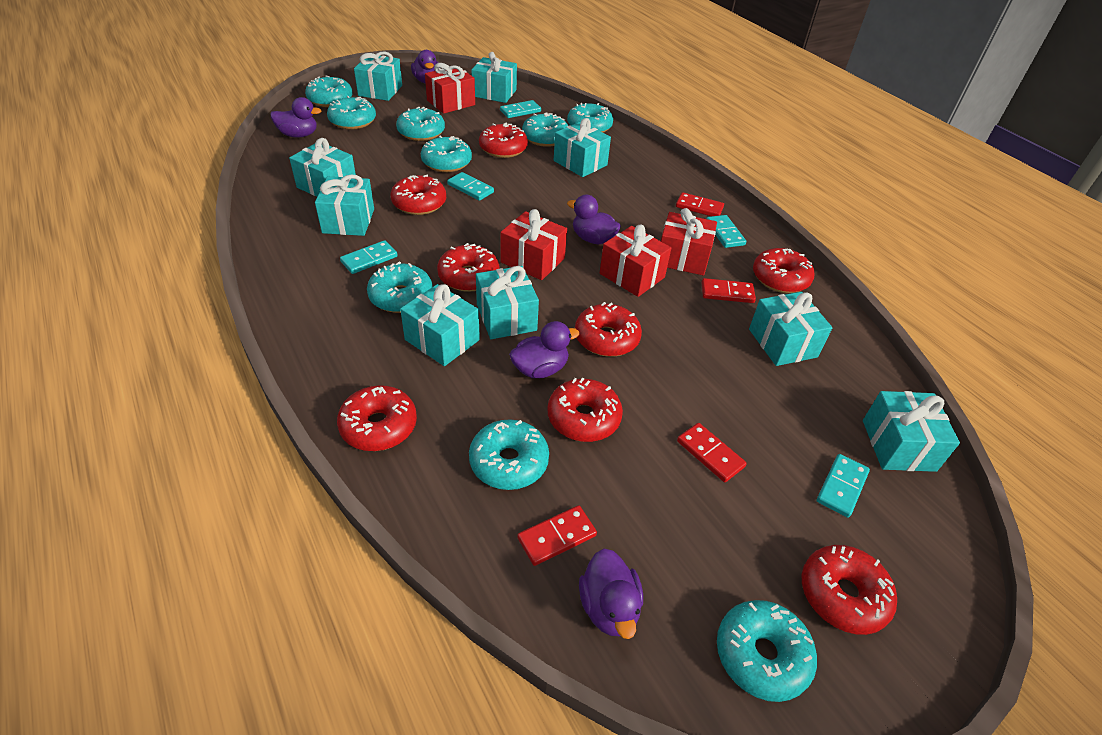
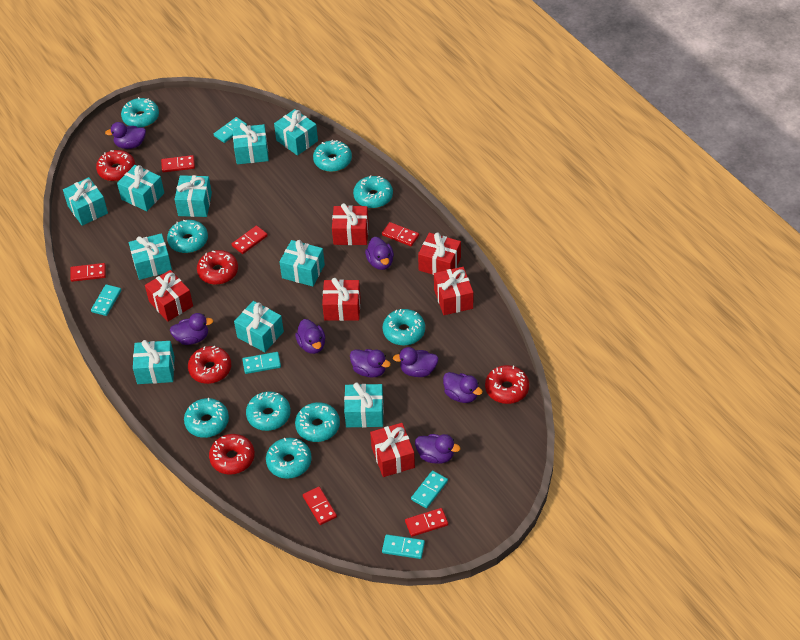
purple duck: [271,97,321,137] [411,50,438,84] [509,321,579,378] [567,195,621,244] [579,549,643,639] = 5 -> [105,122,146,149] [170,313,213,345] [295,319,325,354] [350,349,391,378] [365,237,394,270] [393,347,439,377] [415,434,461,464] [443,372,483,403] = 8
red domino: [517,505,597,566] [676,192,724,216] [677,423,747,482] [701,278,756,303] = 4 -> [70,263,106,282] [161,155,195,172] [232,225,268,254] [303,487,337,525] [382,222,419,246] [405,508,448,537] = 6
red donut: [337,385,417,451] [391,175,446,215] [437,243,500,292] [479,123,528,158] [547,378,623,442] [575,302,642,357] [753,248,815,293] [802,545,897,635] = 8 -> [96,150,136,181] [188,346,231,384] [197,250,238,285] [209,434,255,475] [485,365,529,404] = 5
red gift: [425,63,475,114] [500,209,567,280] [600,225,671,297] [661,208,717,275] = 4 -> [145,270,193,322] [322,278,360,321] [332,203,369,245] [370,423,415,477] [418,232,461,275] [434,267,474,315] = 6
turquoise gift: [289,138,356,197] [315,174,374,236] [354,52,402,101] [400,284,480,366] [471,52,517,103] [476,266,539,339] [554,118,611,177] [749,292,832,366] [863,391,960,472] = 9 -> [63,177,108,226] [117,165,164,211] [129,233,172,280] [133,340,175,384] [175,175,212,217] [233,124,269,164] [234,301,284,352] [274,109,318,156] [280,240,325,286] [344,383,384,428] = 10

